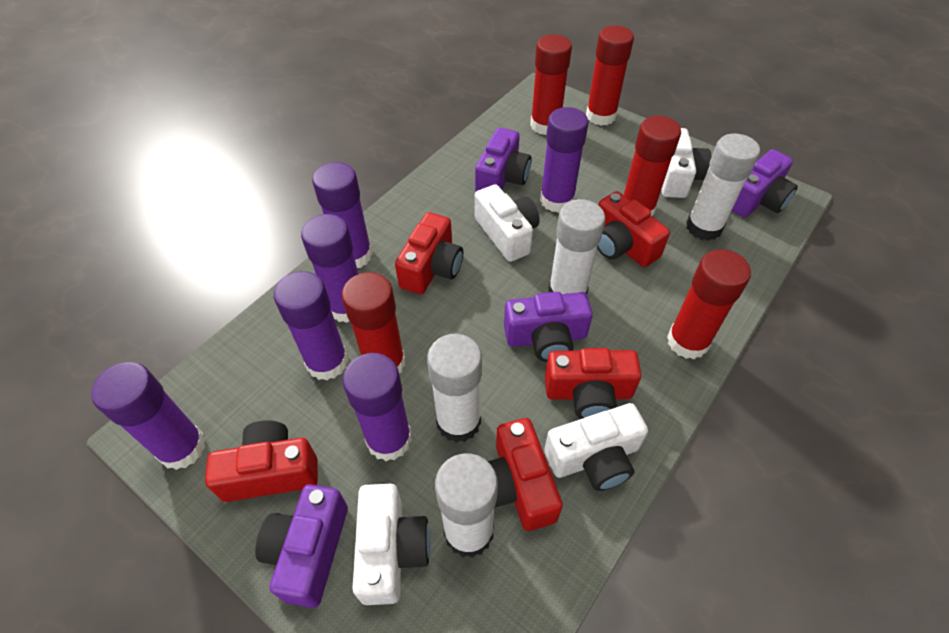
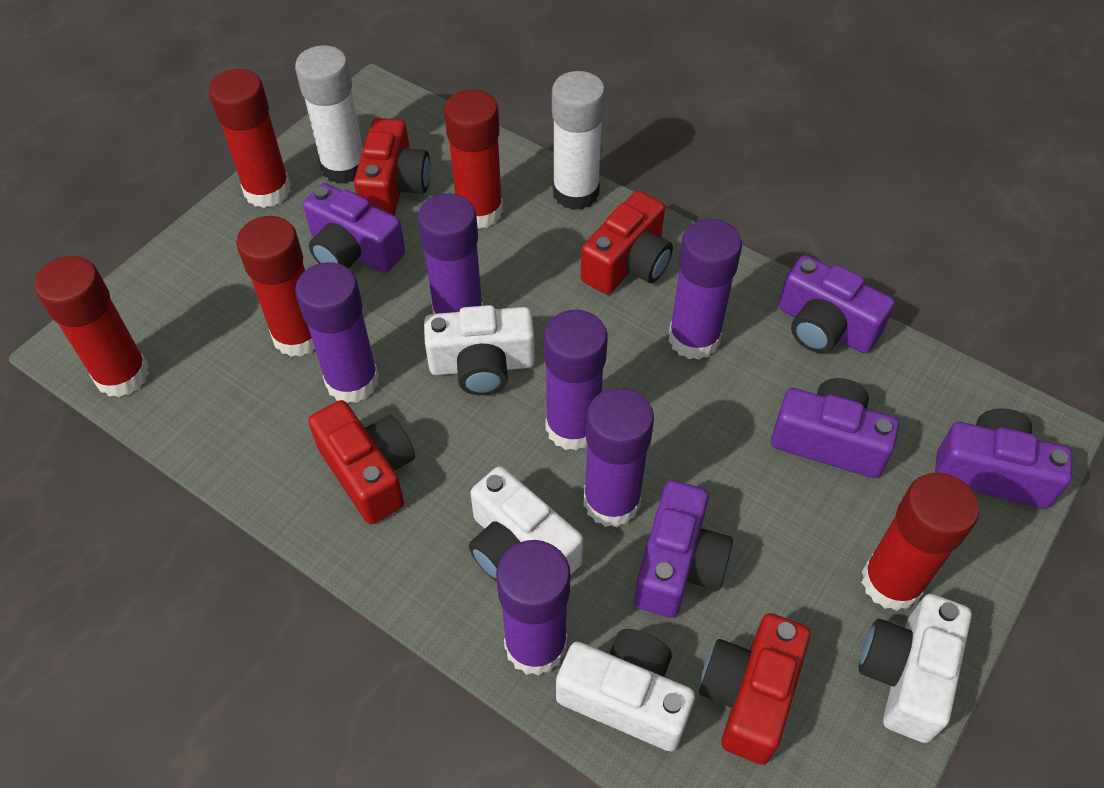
purple camera: [255,484,348,608] [475,128,532,192] [504,292,593,362] [732,149,798,218] = 4 -> [303,183,405,273] [634,480,733,618] [771,378,899,478] [778,255,895,353] [935,409,1072,509] = 5
red camera: [205,420,318,502] [395,212,463,294] [488,418,563,531] [545,348,642,419] [597,191,670,267] = 5 -> [308,400,415,524] [354,118,430,215] [581,191,673,294] [699,613,811,765] = 4
white glue stick: [427,334,482,443] [435,453,498,558] [548,199,605,294] [686,133,760,241] = 4 -> [295,45,363,184] [552,71,605,210] = 2

